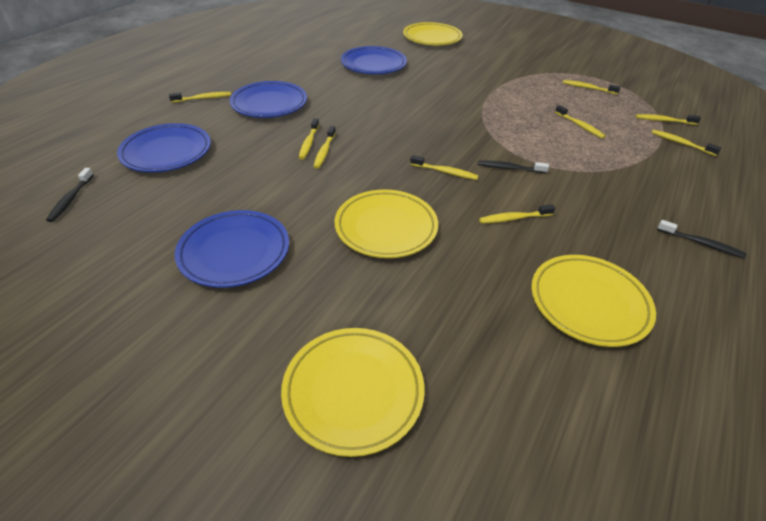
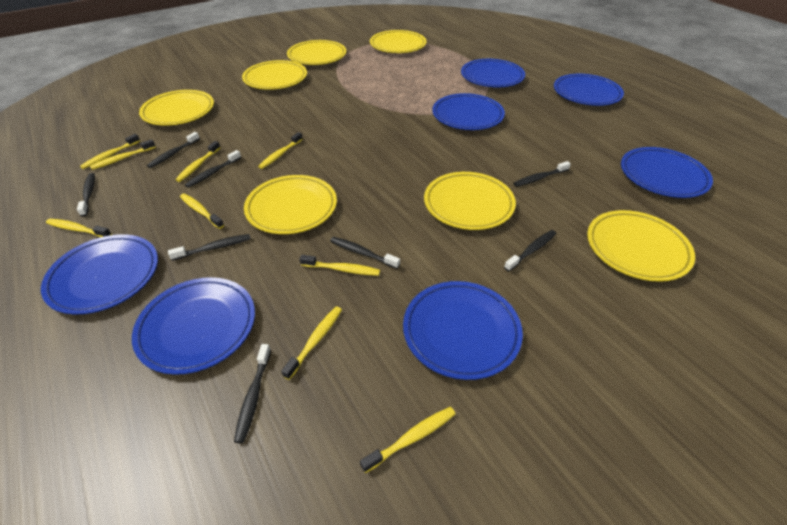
black toothbrush: [46,168,94,222] [478,161,549,174] [657,220,747,258] = 3 -> [77,173,95,217] [147,132,200,168] [168,234,251,261] [185,150,241,188] [234,344,271,443] [330,237,400,269] [504,230,556,272] [513,161,571,187] = 8
blue plate: [117,123,211,172] [175,210,289,288] [230,81,307,118] [341,46,407,74] = 4 -> [41,234,158,314] [132,277,255,375] [403,281,523,380] [432,93,505,130] [461,59,525,88] [554,74,624,106] [621,147,713,198] = 7
yellow plate: [281,328,425,457] [335,190,438,258] [403,22,463,45] [531,255,656,347] = 4 -> [139,90,214,126] [242,60,307,90] [244,175,337,234] [287,40,346,65] [370,30,427,53] [424,172,516,230] [587,210,695,282] = 7

